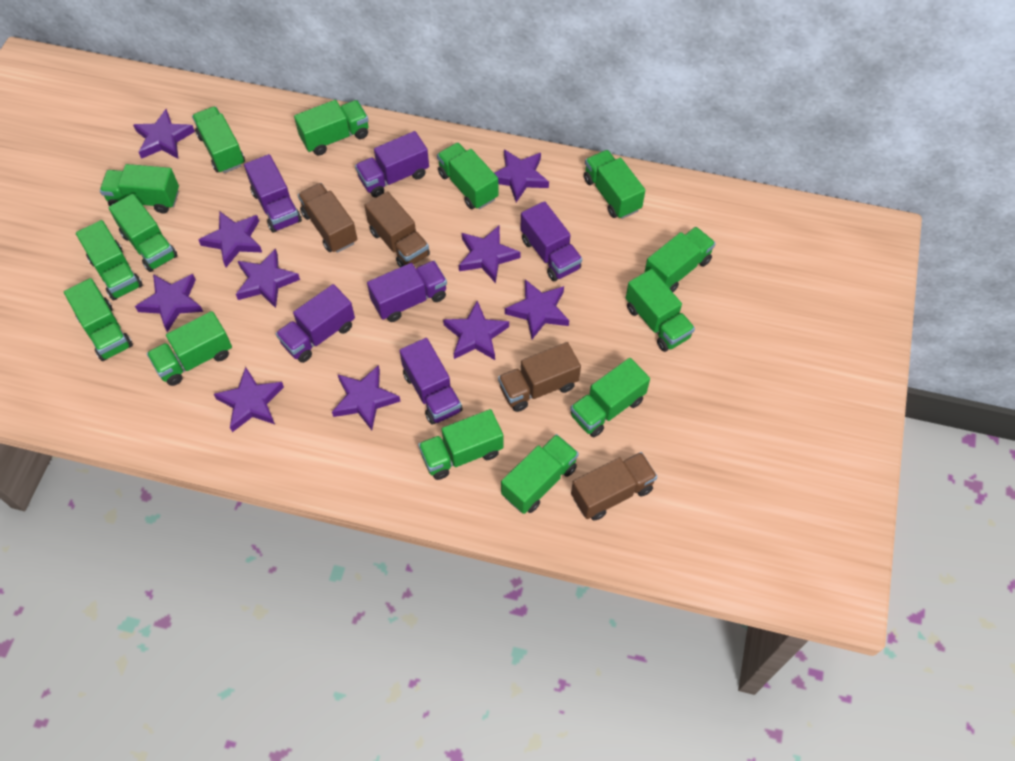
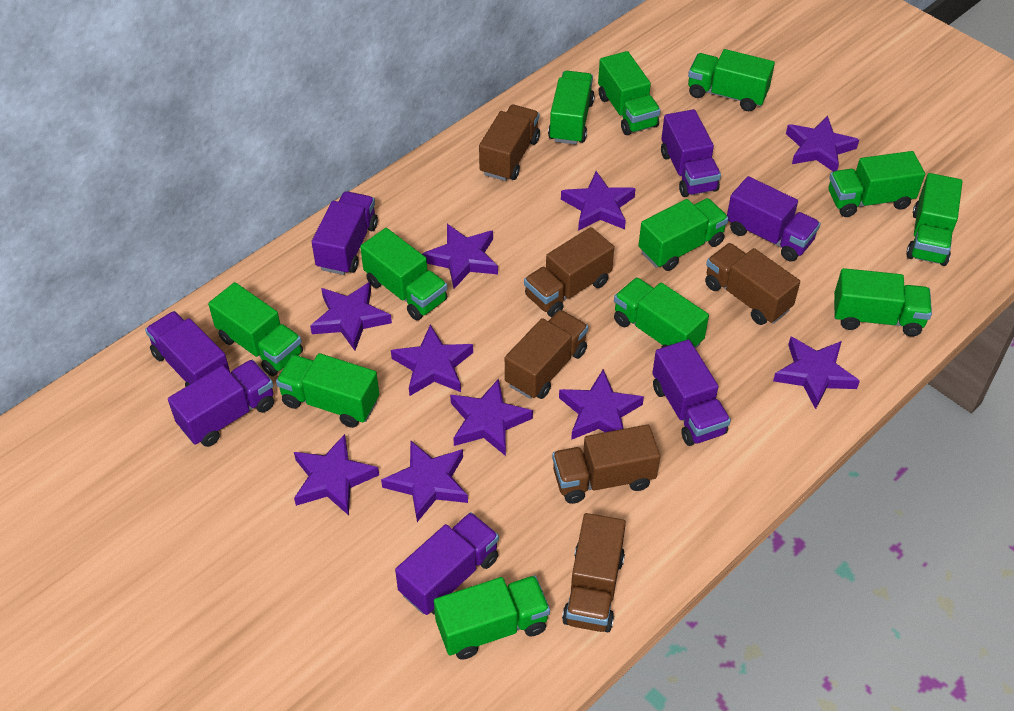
brown truck: [298,183,357,253] [364,191,430,267] [498,342,581,412] [571,452,657,521] = 4 -> [479,105,540,181] [505,310,588,399] [524,227,614,317] [552,424,660,504] [562,513,626,632] [705,243,800,325] = 6
green truck: [64,278,133,361] [76,220,143,301] [100,164,179,213] [108,194,178,272] [147,311,232,386] [192,106,245,173] [294,100,369,156] [418,409,503,480] [437,143,499,209] [501,434,579,514] [570,358,650,437] [584,150,645,219] [626,269,695,352] [644,227,716,292] = 14 -> [208,282,303,376] [276,353,379,428] [360,228,447,320] [434,575,550,660] [548,71,595,145] [598,51,661,135] [614,277,709,349] [639,198,729,271] [688,49,775,111] [828,151,925,217] [834,268,932,337] [906,173,963,266] = 12
purple truck: [244,154,302,233] [276,284,355,363] [355,131,429,198] [367,261,447,322] [399,338,463,425] [521,201,582,281] = 6 -> [145,311,230,387] [168,360,274,447] [312,191,378,275] [395,512,499,615] [652,339,731,446] [661,109,721,197] [727,176,820,261] = 7

